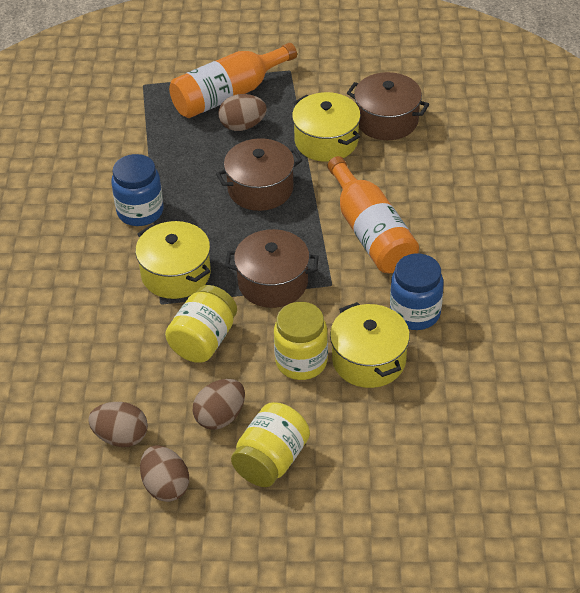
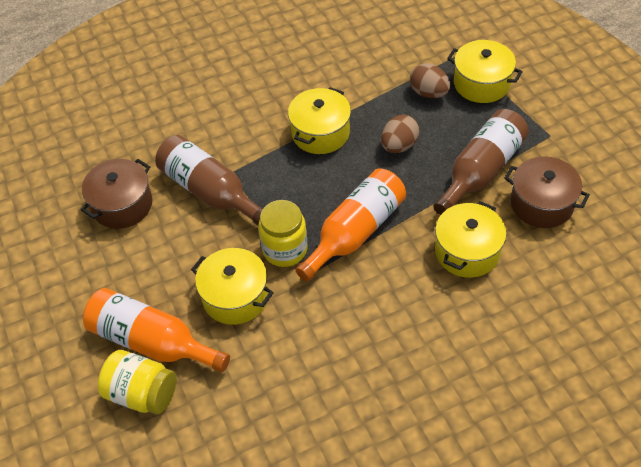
blue jar: [111,154,163,226] [390,254,444,330] = 2 -> none = 0
brown bottle: none = 0 -> [155,135,263,226] [434,109,529,215] = 2
brown egg: [88,402,148,447] [140,445,189,502] [193,379,245,430] [218,94,267,131] = 4 -> [381,115,419,153] [410,63,450,98] = 2
brown pot: [216,138,303,211] [225,229,319,308] [347,72,429,140] = 3 -> [81,159,152,229] [504,156,590,228] = 2
yellow jar: [165,285,237,363] [231,402,310,487] [274,302,328,380] = 3 -> [97,350,177,415] [259,200,307,267] = 2
yellow pot: [135,221,211,299] [292,92,361,162] [330,302,410,388] = 3 -> [191,248,274,325] [288,87,351,154] [435,201,506,278] [447,40,523,103] = 4

